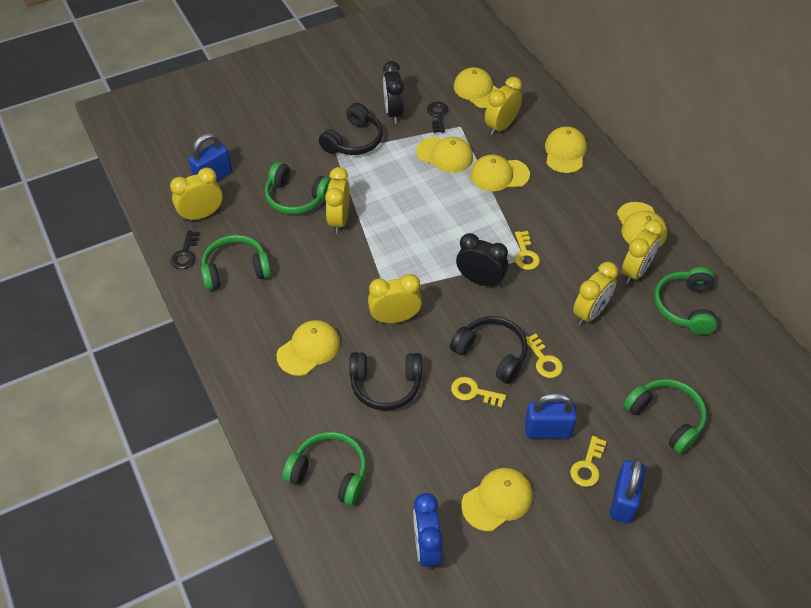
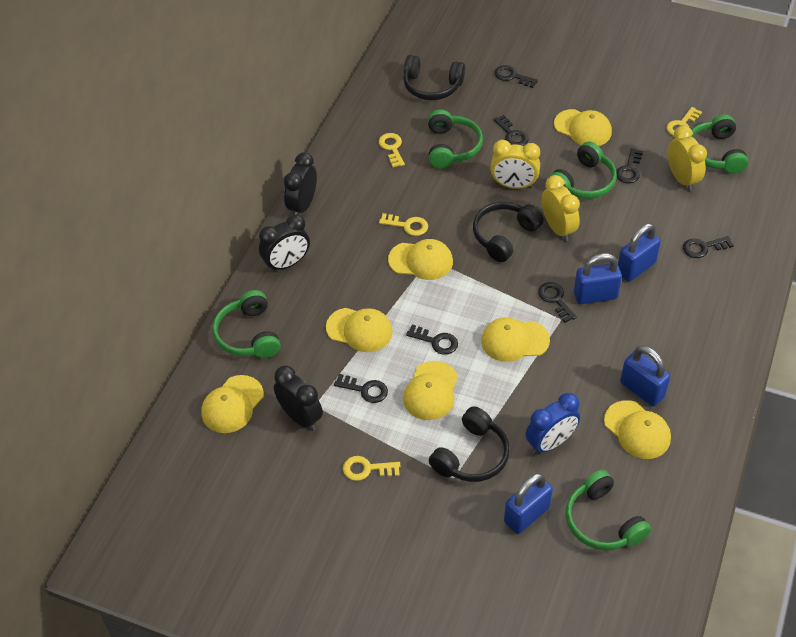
black clock: [383,61,404,123] [456,233,508,288] = 2 -> [259,214,310,272] [274,365,323,430] [284,152,317,215] = 3
black key: [171,231,200,269] [427,102,449,133] = 2 -> [334,374,388,403] [406,324,458,355] [493,115,529,146] [494,65,538,88] [538,282,577,323] [616,148,643,183] [683,236,734,258] = 7
blue padlock: [189,133,232,181] [525,393,577,439] [610,458,646,524] = 3 -> [504,473,553,534] [574,253,622,304] [618,223,661,281] [620,346,670,406] = 4
yellow clock: [170,167,223,222] [325,167,350,234] [368,274,422,323] [485,77,522,135] [573,262,618,325] [622,220,663,284] = 6 -> [490,140,540,189] [542,175,580,241] [668,126,707,191] = 3

